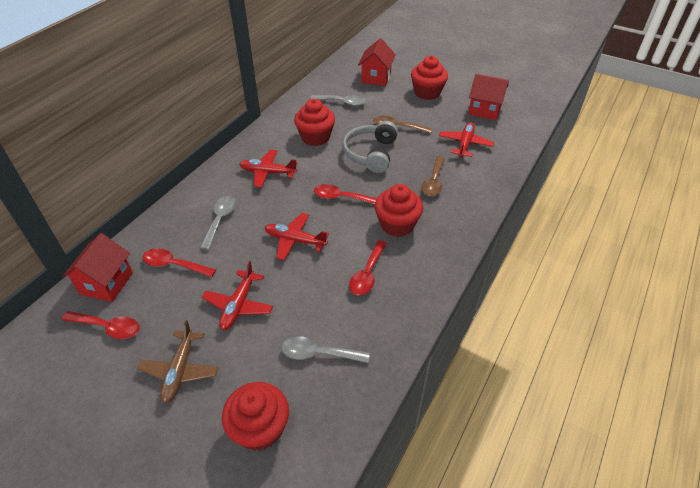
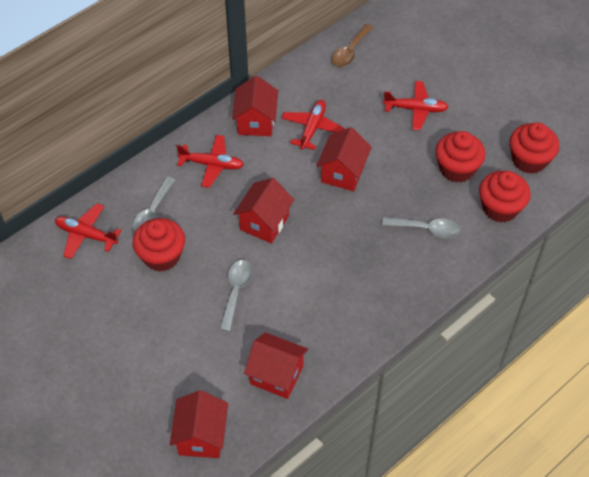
brown plane: [137,320,218,404] = 1 -> none = 0
brown spoon: [373,116,432,134] [421,156,445,196] = 2 -> [332,24,373,67] = 1
grey headphones: [342,121,398,173] = 1 -> none = 0
red house: [62,233,133,302] [358,38,396,86] [468,74,509,120] = 3 -> [170,390,228,458] [232,76,278,136] [233,178,294,243] [244,332,308,399] [316,127,372,191] = 5
red spoon: [62,311,140,339] [142,248,216,277] [314,184,377,204] [349,240,387,295] = 4 -> none = 0

